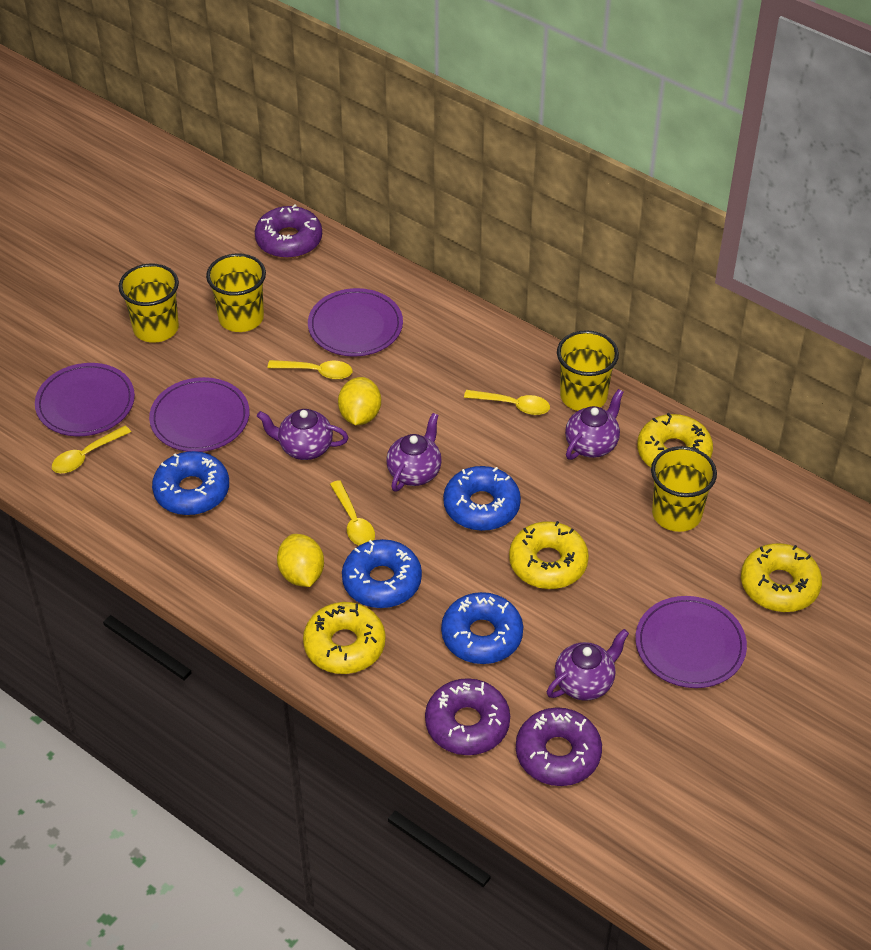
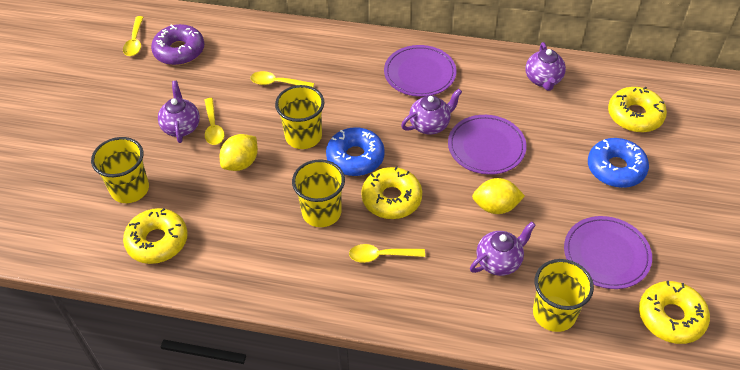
blue donut: [152,451,229,515] [342,539,422,608] [441,592,523,664] [443,466,521,531] = 4 -> [326,127,385,176] [588,138,649,188] = 2
purple donut: [255,205,322,258] [425,678,510,755] [516,707,602,786] = 3 -> [151,24,205,65] = 1
purple plate: [35,363,135,436] [149,377,249,452] [308,288,403,357] [635,596,747,688] = 4 -> [384,45,457,97] [448,115,527,175] [564,216,652,289] = 3

